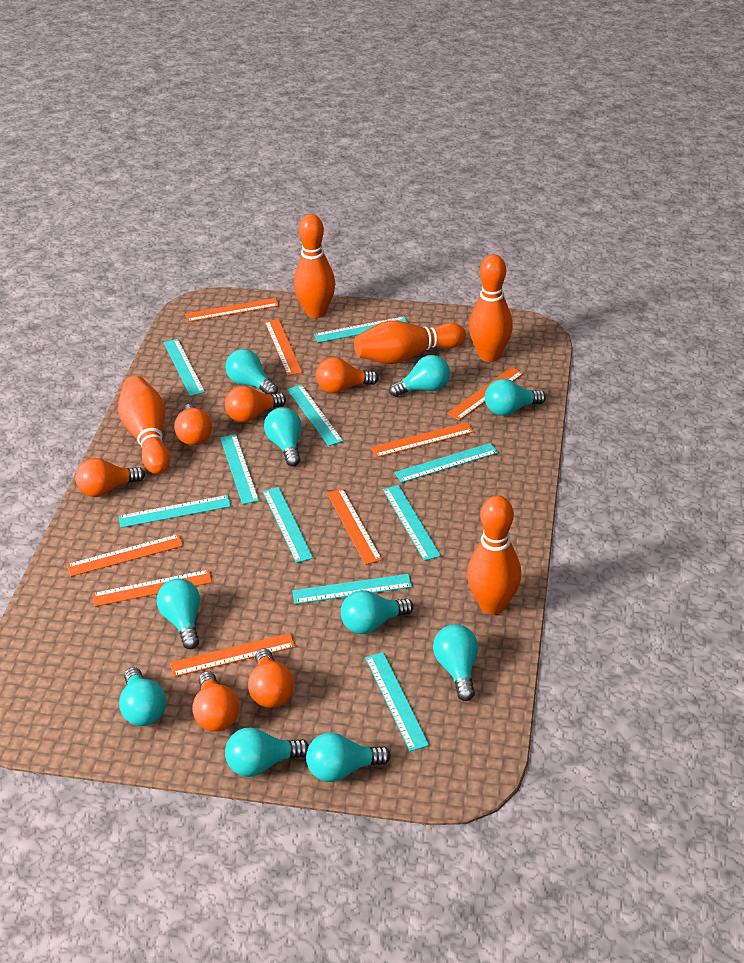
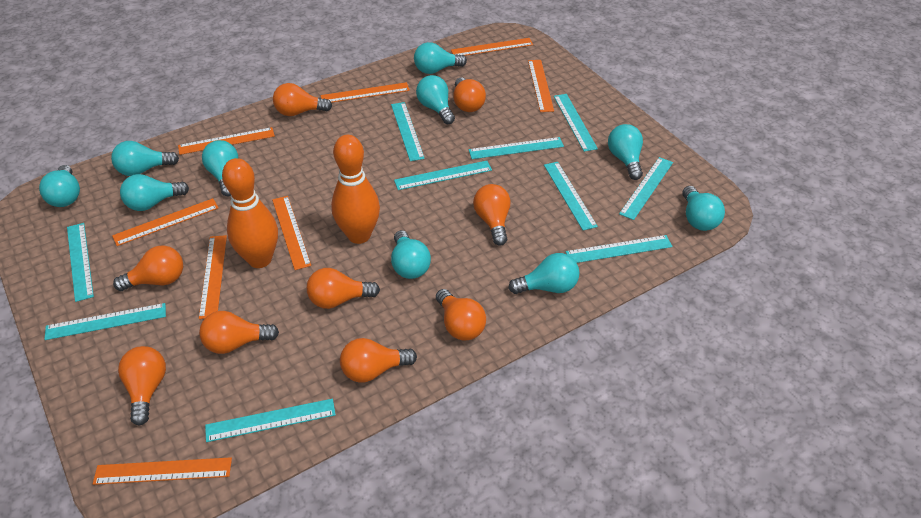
orange bowling pin: [118,376,170,474] [294,214,335,318] [354,320,466,364] [467,495,521,615] [469,254,513,362] = 5 -> [222,158,278,268] [331,135,380,244] = 2
orange light bulb: [75,458,145,497] [174,404,212,445] [192,671,240,732] [225,386,286,423] [248,648,294,708] [316,357,379,393] = 6 -> [113,245,183,291] [118,346,166,425] [199,311,279,354] [273,83,332,116] [307,268,380,309] [340,338,417,383] [436,289,486,341] [453,78,486,112] [473,184,510,246] = 9

